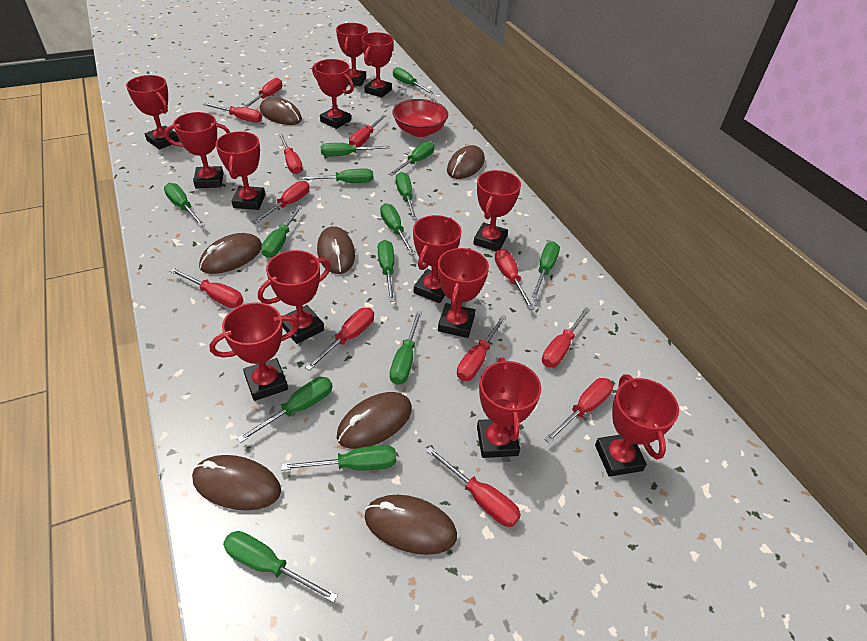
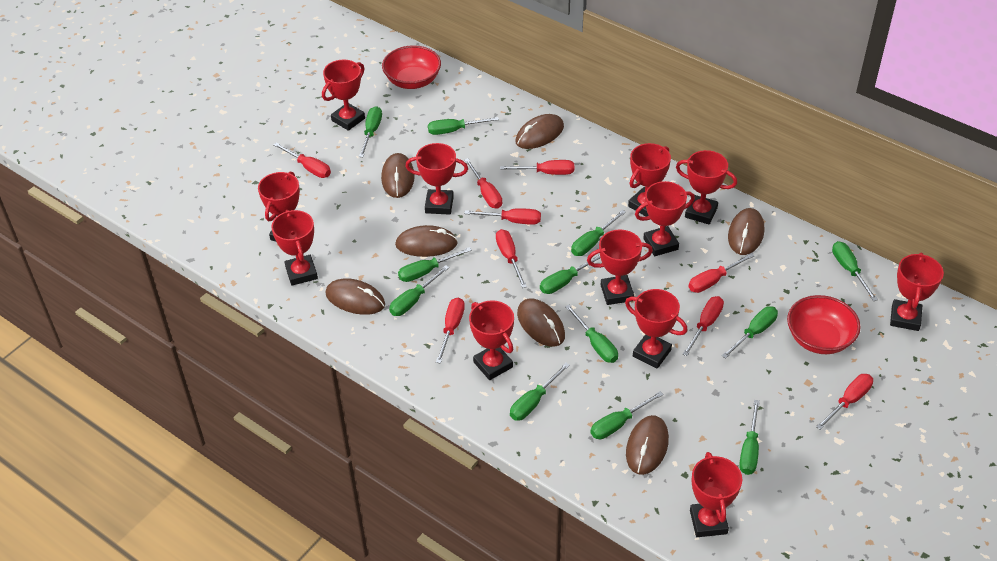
green screwdriver: [164,183,205,227] [223,531,338,603] [237,377,333,443] [261,205,303,258] [281,445,396,471] [300,169,373,183] [321,143,390,157] [378,240,395,302] [380,203,415,255] [389,141,434,176] [390,310,422,385] [393,67,434,94] [396,172,417,220] [531,242,560,298] = 14 -> [359,106,382,157] [389,265,449,316] [398,247,472,282] [428,117,499,135] [510,363,570,421] [540,254,600,294] [565,305,618,363] [571,210,626,256] [591,391,664,439] [722,306,778,359] [739,400,760,475] [832,241,878,301] = 12
red bowl: [392,99,448,137] = 1 -> [382,45,441,89] [787,295,861,354] = 2
red screwdriver: [169,268,243,308] [203,103,262,123] [243,78,282,108] [253,181,309,224] [279,134,303,174] [305,308,374,371] [349,115,387,147] [426,446,521,527] [457,315,507,381] [495,249,535,310] [542,307,590,368] [544,378,613,443] = 12 -> [274,142,331,178] [436,297,465,364] [464,158,502,209] [464,208,541,225] [496,229,527,288] [500,160,574,175] [683,296,724,356] [689,253,755,293] [816,374,873,430] = 9
red trophy: [126,75,180,150] [164,112,230,188] [209,302,299,401] [216,131,265,210] [258,250,331,344] [312,59,354,129] [336,23,368,86] [361,32,394,98] [413,215,462,303] [437,248,489,338] [473,170,521,251] [477,358,541,458] [595,374,679,477] = 13 -> [258,172,300,241] [271,210,318,286] [322,60,365,131] [405,143,468,215] [469,300,514,380] [587,230,653,305] [625,289,688,369] [628,143,671,217] [635,181,695,256] [676,150,737,225] [690,452,742,537] [890,253,944,331] = 12

